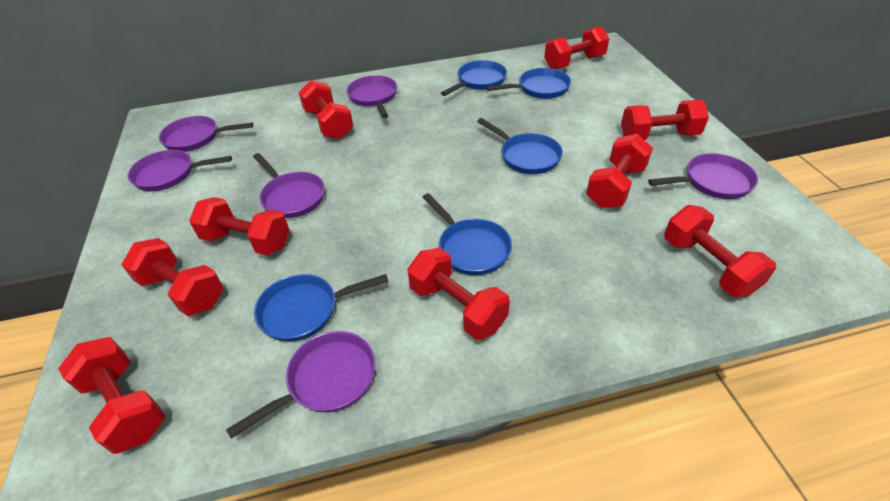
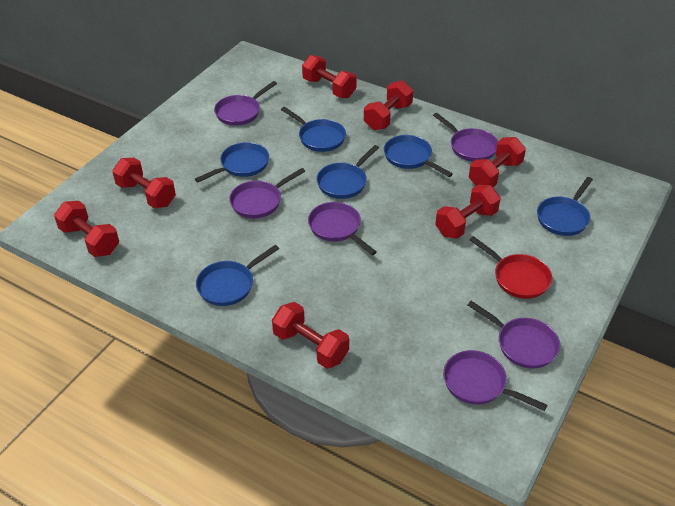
blue pan: [254,274,389,342] [423,193,512,275] [441,60,507,96] [477,118,563,174] [486,68,571,99] = 5 -> [195,142,269,183] [196,245,279,306] [281,107,346,152] [317,145,379,199] [384,135,453,177] [537,177,593,236] = 6
red dumbbell: [58,337,165,454] [121,238,223,317] [189,197,290,255] [299,80,354,139] [407,248,510,340] [544,26,609,69] [586,134,653,208] [621,100,709,140] [664,205,776,297] = 9 -> [54,201,119,257] [112,158,176,208] [272,302,349,369] [302,55,357,98] [364,80,413,130] [435,184,500,239] [469,137,526,187] = 7
red pan: none = 0 -> [469,236,552,299] = 1

